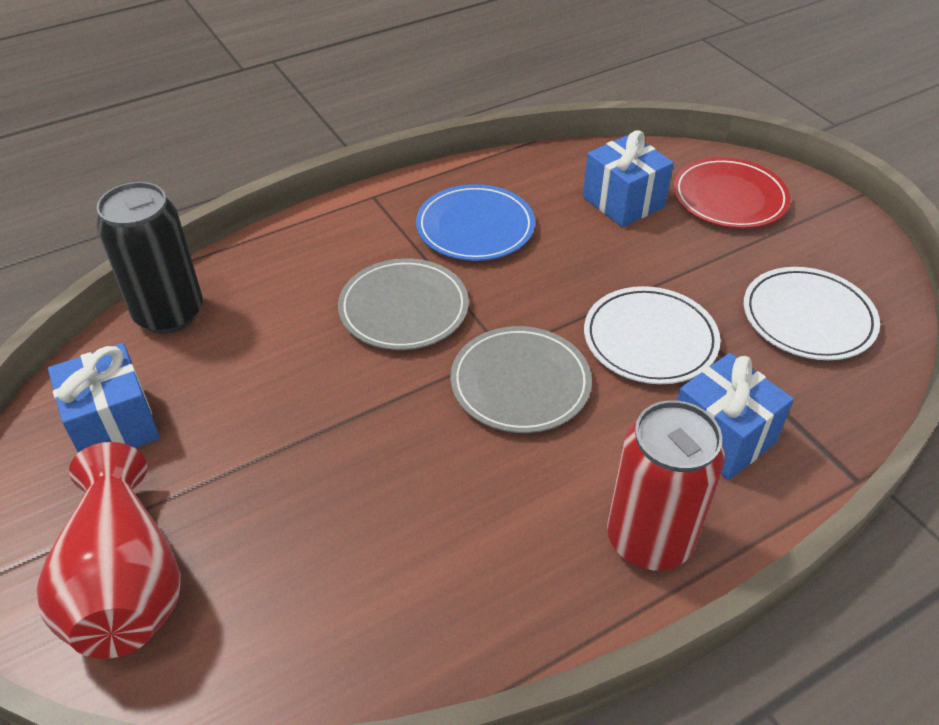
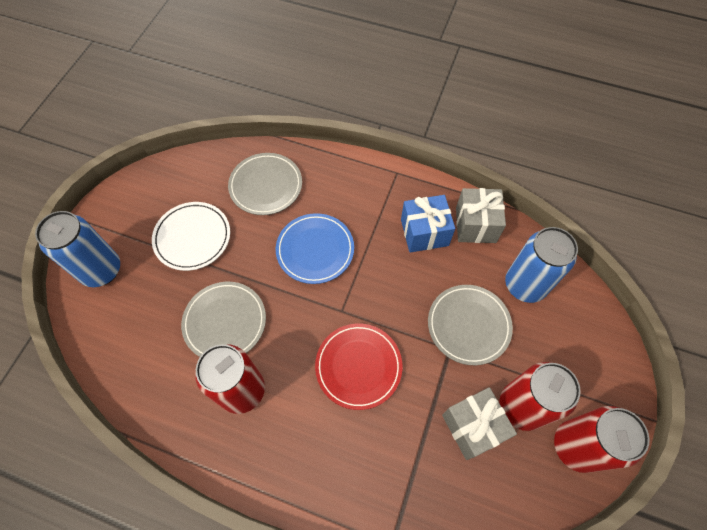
black can: [96,182,203,334] = 1 -> none = 0
blue can: none = 0 -> [35,211,120,287] [505,227,578,303] = 2
blue gift: [48,343,160,453] [583,130,674,227] [677,353,794,480] = 3 -> [401,195,455,253] = 1
grey gift: none = 0 -> [442,387,517,460] [456,188,506,243] = 2
grey plate: [338,258,469,350] [450,326,592,433] = 2 -> [181,282,266,357] [228,153,302,215] [428,285,513,365] = 3
red can: [607,400,725,570] = 1 -> [195,344,265,414] [499,362,581,431] [554,406,649,473] = 3
red vase: [36,442,181,659] = 1 -> none = 0
white plate: [584,286,721,384] [744,267,880,360] = 2 -> [152,202,230,271] = 1

